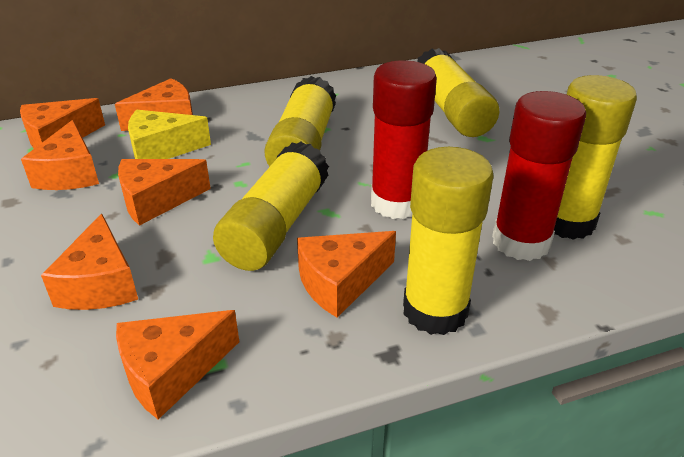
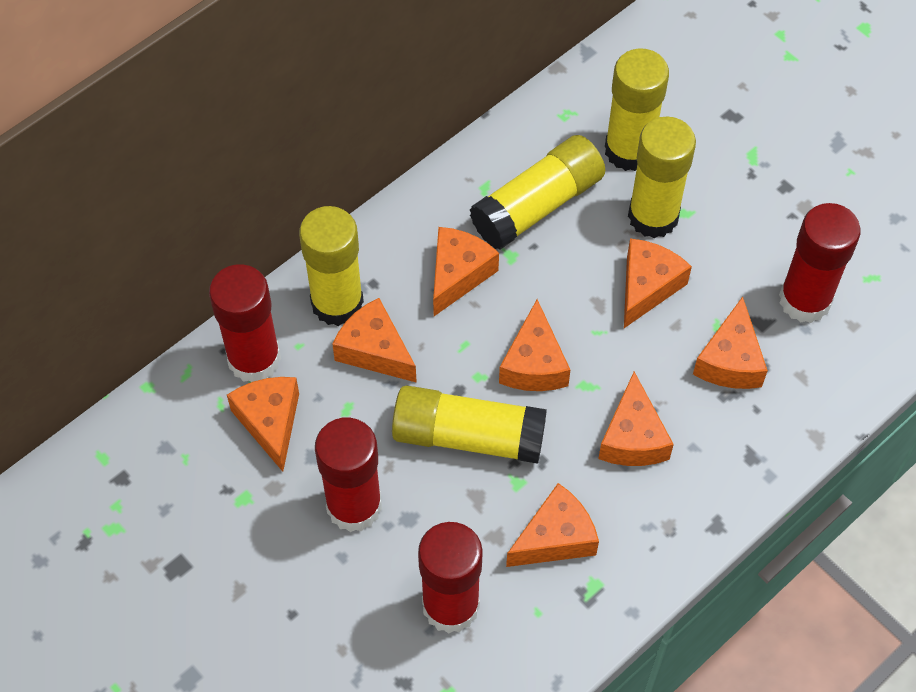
orange cheese: [20,98,105,149] [21,120,99,190] [41,214,138,310] [115,78,193,131] [116,310,239,420] [118,159,211,226] [297,231,396,318] = 7 -> [227,377,299,472] [332,298,417,383] [433,227,499,316] [499,299,570,391] [506,483,599,567] [598,372,674,466] [624,238,692,328] [693,297,768,389] = 8
red glue stick: [371,60,437,219] [492,91,586,261] = 2 -> [209,264,281,382] [315,417,382,532] [418,522,483,634] [779,203,861,323] = 4
yellow cheese: [128,110,211,159] = 1 -> none = 0

